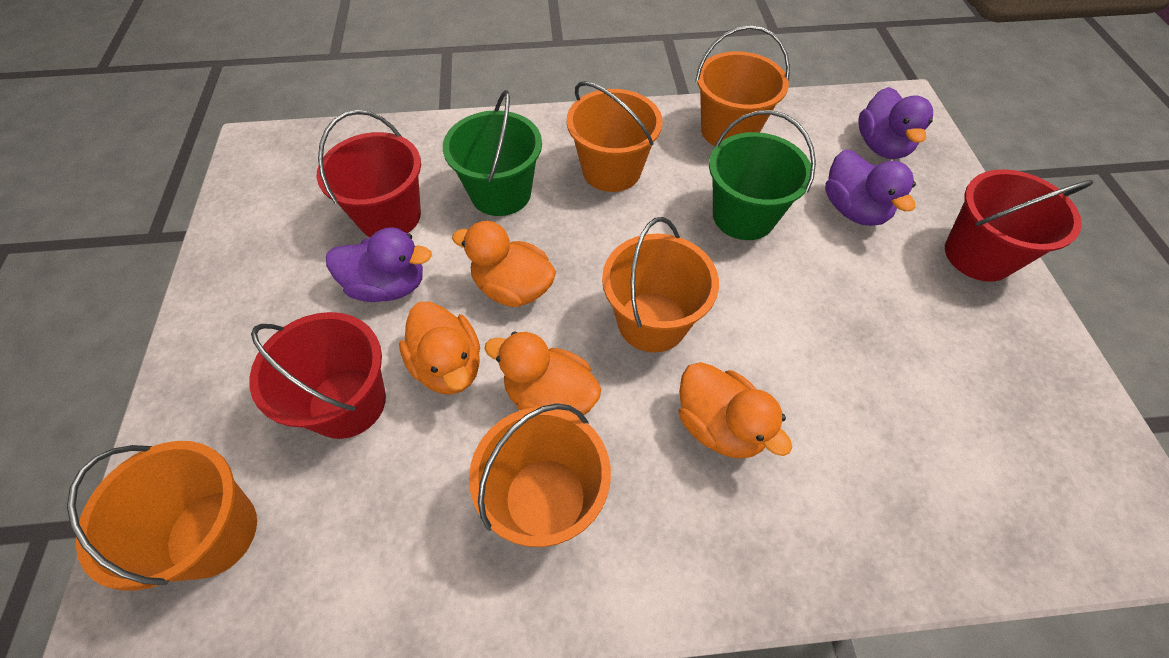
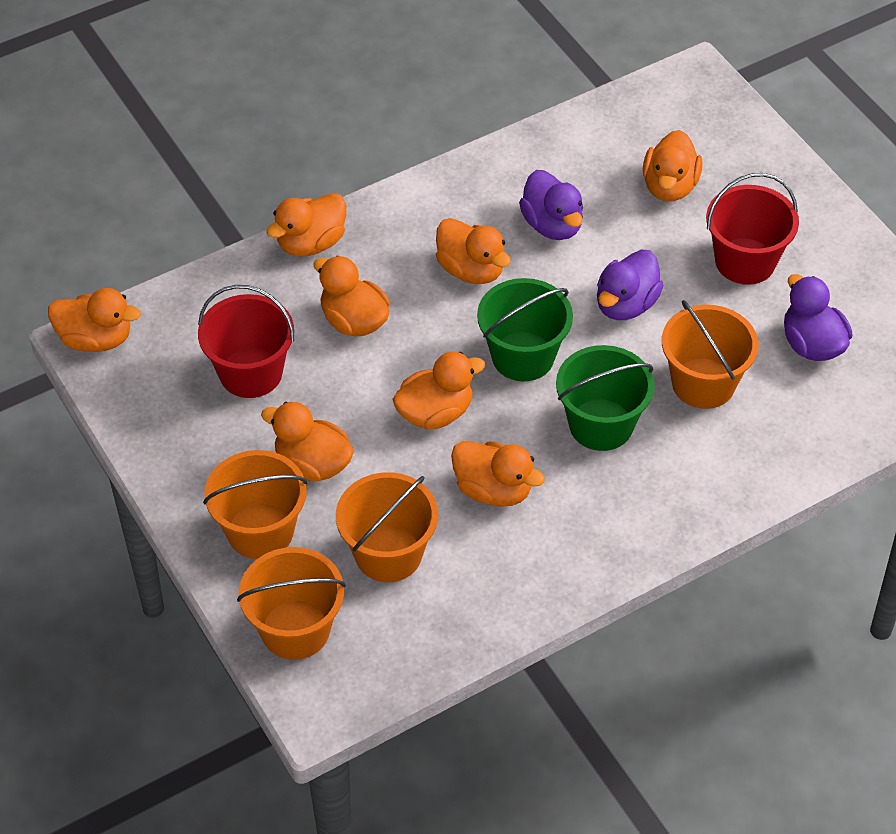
orange bucket: [67,441,257,591] [469,403,611,547] [566,81,663,192] [602,217,719,352] [695,25,790,146] = 5 -> [203,450,308,559] [237,547,346,660] [336,472,438,582] [662,300,759,409] = 4
orange duck: [399,301,480,395] [452,221,556,307] [484,331,601,415] [679,362,792,459] = 4 -> [48,288,141,352] [261,402,354,482] [266,193,346,257] [313,256,390,336] [393,352,485,430] [436,218,511,284] [451,441,545,507] [643,130,703,202] = 8
red bucket: [249,312,386,439] [317,110,421,237] [945,169,1093,282] = 3 -> [198,285,295,398] [706,173,799,285] = 2

